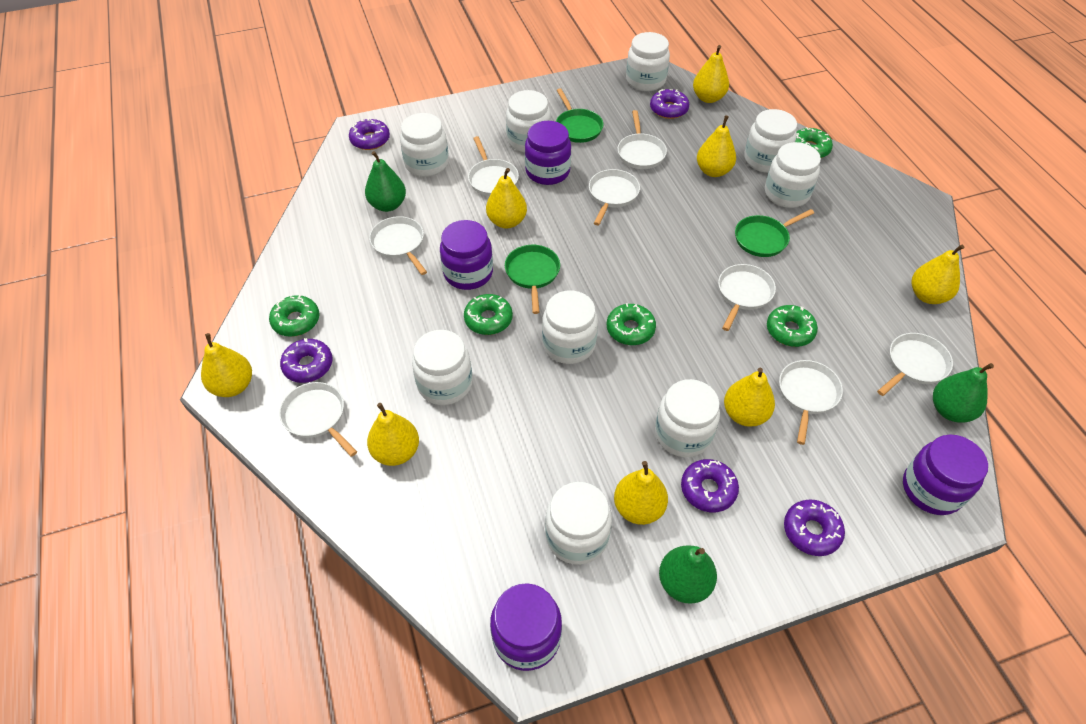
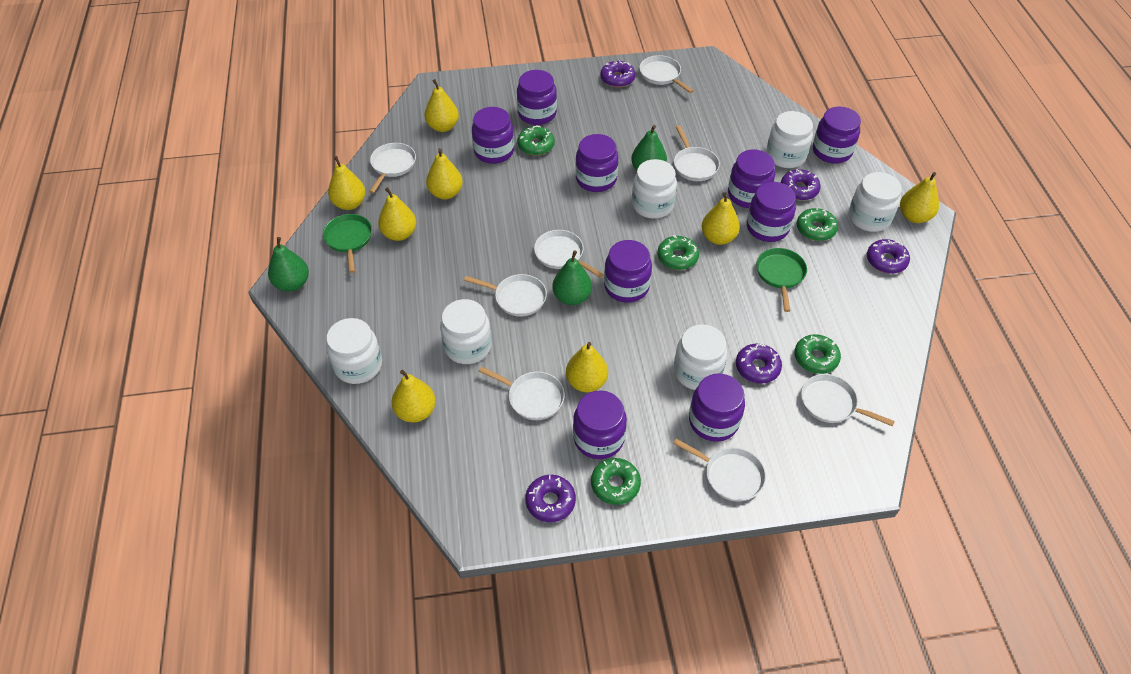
green pan: [505,245,560,314] [556,88,603,143] [735,209,814,257] = 3 -> [323,214,372,273] [756,248,807,312] = 2
purple jar: [440,220,493,290] [490,583,562,671] [525,121,571,185] [903,435,988,515] = 4 -> [472,107,514,164] [517,70,557,125] [573,390,627,459] [575,134,618,192] [604,240,652,303] [689,373,745,442] [728,150,775,208] [747,182,796,242] [813,107,861,164] = 9
white jar: [400,113,449,177] [412,330,473,405] [506,90,551,152] [542,290,598,364] [545,482,612,565] [626,32,670,91] [655,379,720,457] [744,109,797,173] [765,142,821,208] = 9 -> [326,318,382,384] [440,299,492,364] [632,159,677,219] [674,324,727,390] [766,111,813,168] [849,172,902,232] = 6

